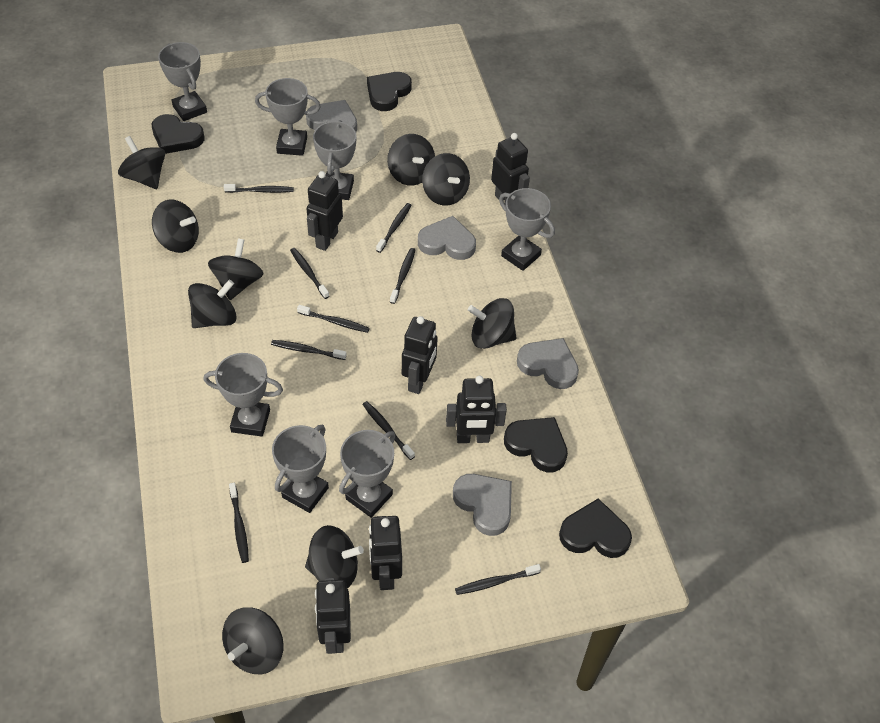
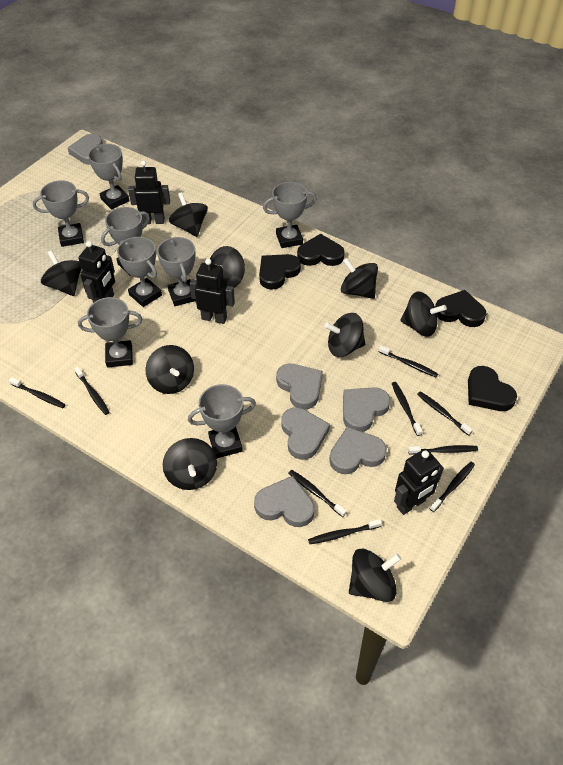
black robot: [307,171,343,251] [315,578,351,654] [369,516,402,590] [402,316,438,394] [446,376,507,443] [491,133,530,205] = 6 -> [78,241,115,303] [128,160,170,224] [190,259,235,324] [394,449,444,515] = 4
grey heart: [306,100,357,132] [418,216,476,260] [453,474,512,536] [517,338,579,389] = 4 -> [68,134,103,165] [254,476,314,527] [276,364,323,409] [281,407,330,460] [329,427,387,474] [343,387,390,432] = 6
grey trophy: [158,42,207,121] [204,353,283,437] [255,78,321,156] [272,425,329,513] [313,120,356,200] [339,430,395,518] [499,188,555,271] = 7 -> [33,180,89,247] [78,297,143,368] [88,144,129,209] [101,207,150,276] [117,237,162,307] [157,237,196,306] [188,384,256,458] [263,182,316,248] = 8

